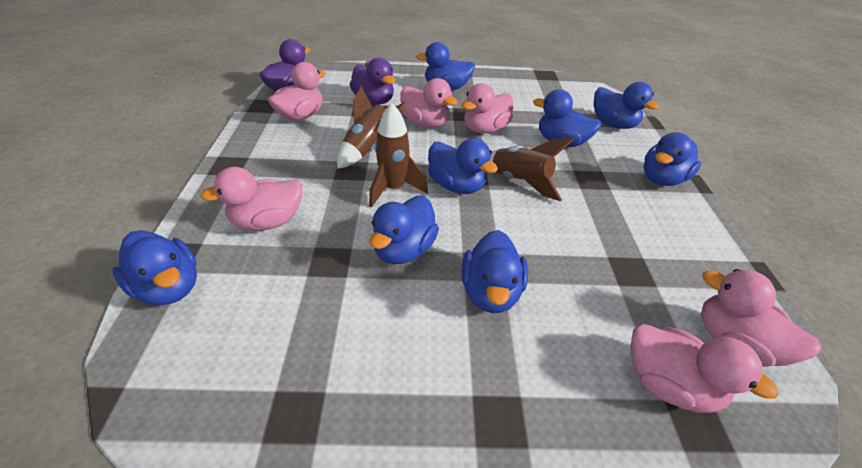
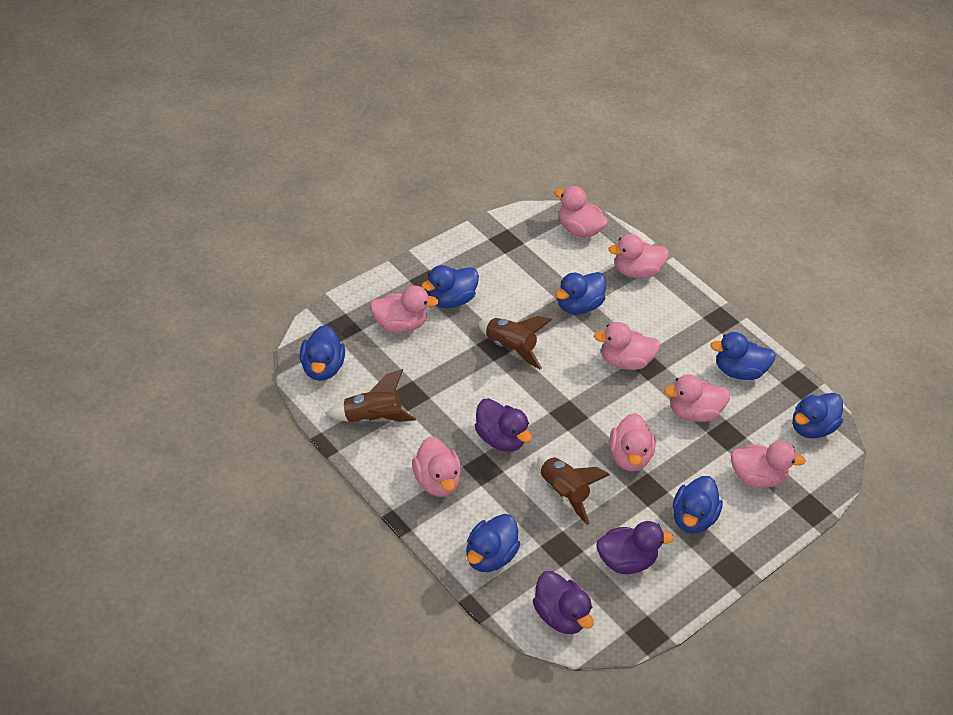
blue duck: [112,230,197,305] [369,196,439,264] [416,42,475,90] [428,138,498,194] [462,230,528,313] [533,89,601,147] [594,82,659,129] [643,132,702,186] = 8 -> [300,325,345,381] [421,265,479,308] [466,514,520,572] [555,272,606,315] [673,476,723,534] [710,332,776,380] [792,393,843,438] = 7
pink duck: [200,167,303,231] [268,62,326,121] [400,78,458,128] [461,83,513,133] [630,324,779,413] [701,269,821,367] = 6 -> [370,286,439,333] [412,436,461,497] [554,186,608,238] [594,322,660,370] [608,234,669,278] [609,413,656,471] [664,374,730,422] [731,441,806,488] = 8
purple duck: [260,39,310,92] [350,58,395,105] = 2 -> [475,398,532,452] [533,571,594,634] [597,521,674,574] = 3

